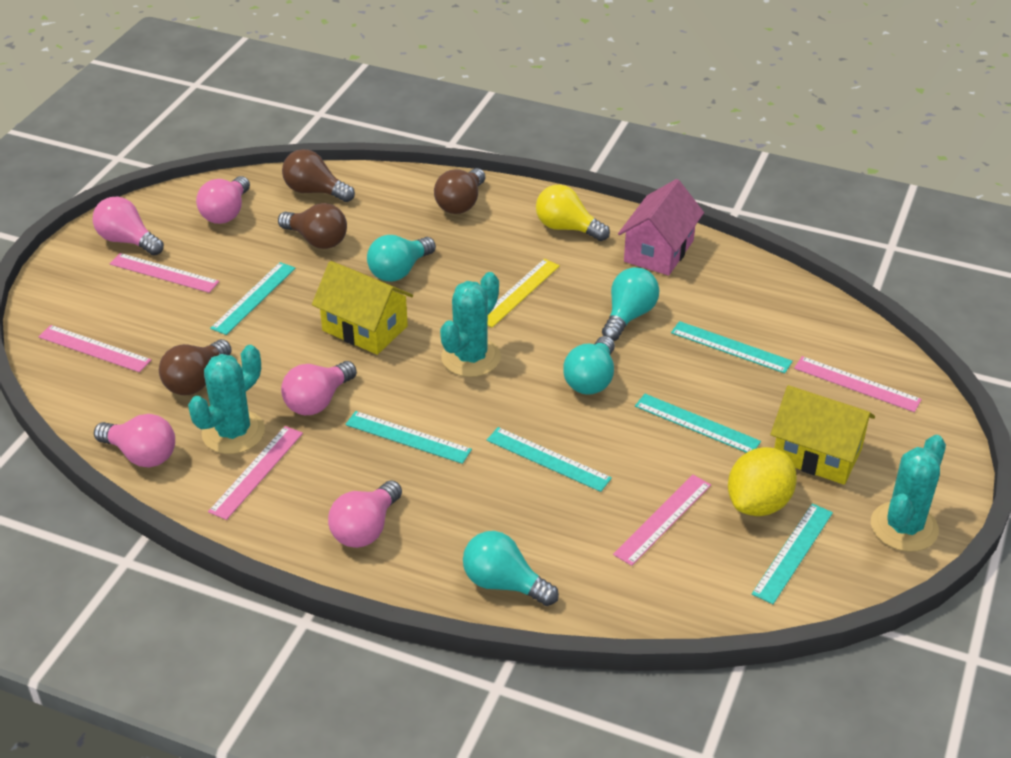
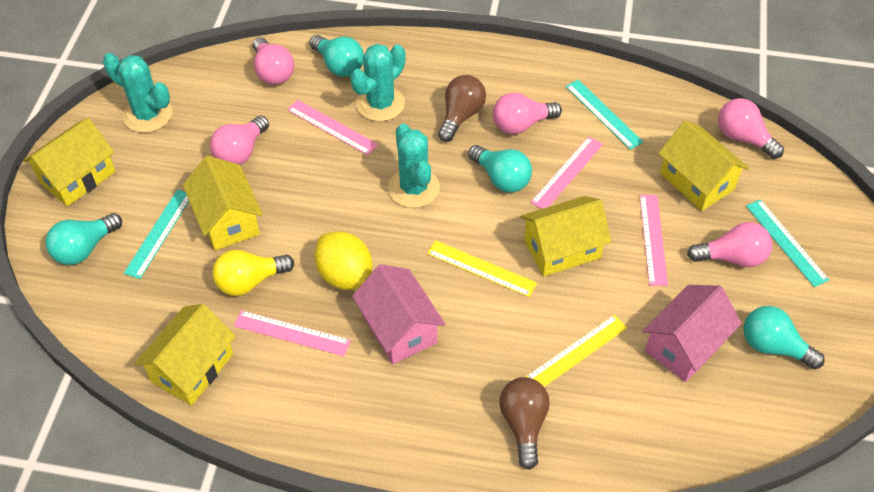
brown light bulb: [159,339,232,395] [278,203,347,249] [282,149,355,202] [434,168,485,214] = 4 -> [438,75,486,142] [499,377,550,470] = 2
pink house: [618,179,704,276] = 1 -> [352,264,445,364] [642,285,742,382] = 2
pink ruler: [38,325,151,372] [110,253,219,293] [208,426,303,520] [613,475,711,566] [794,356,922,412] = 5 -> [234,310,351,356] [287,100,378,155] [531,137,603,209] [640,195,668,286] = 4
turquoise ruler: [210,262,296,335] [345,411,472,464] [487,427,612,492] [635,394,761,453] [671,321,793,373] [752,503,833,604] = 6 -> [124,189,189,279] [566,79,643,150] [746,199,829,287] = 3
yellow house: [312,261,413,355] [770,385,875,485] = 2 -> [23,118,116,207] [135,304,236,406] [183,156,263,250] [520,196,611,277] [658,120,749,211] = 5
yellow ruler: [488,259,560,328] = 1 -> [427,240,537,297] [526,315,627,387] = 2

